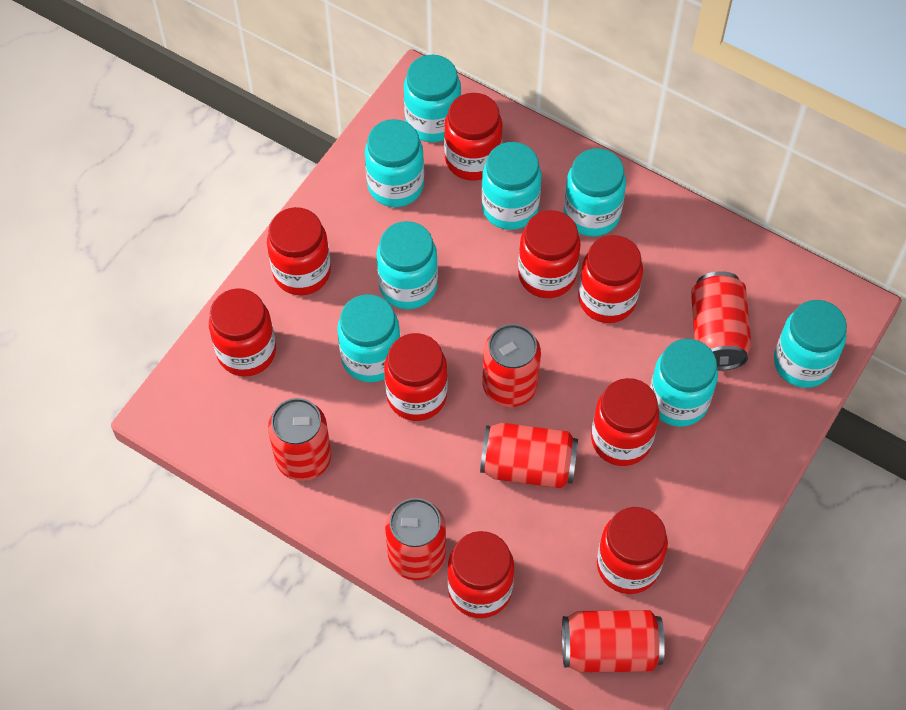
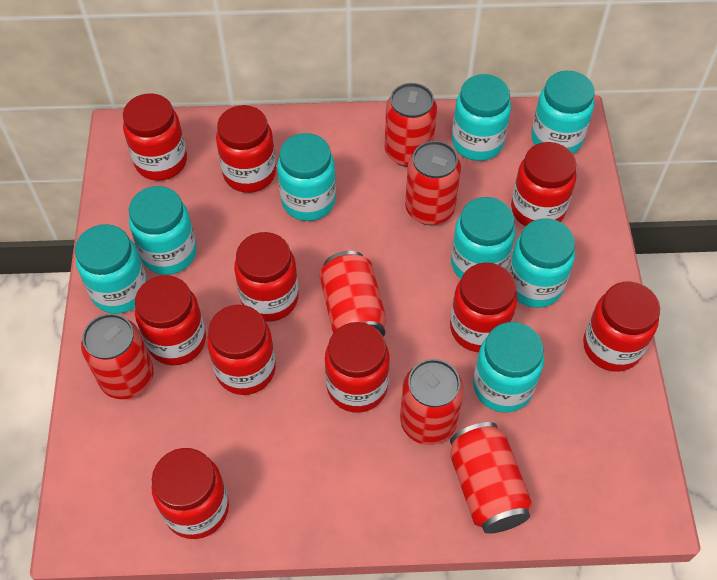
red jar: [209,288,276,377] [267,207,331,295] [384,333,448,421] [444,93,502,181] [447,531,514,618] [518,210,581,298] [578,235,643,323] [591,378,659,466] [597,507,668,594] = 9 -> [123,93,187,181] [135,275,206,365] [152,448,229,539] [207,305,276,395] [216,105,276,193] [234,232,299,322] [325,322,389,413] [450,263,517,352] [511,142,576,226] [583,282,660,372] = 10

